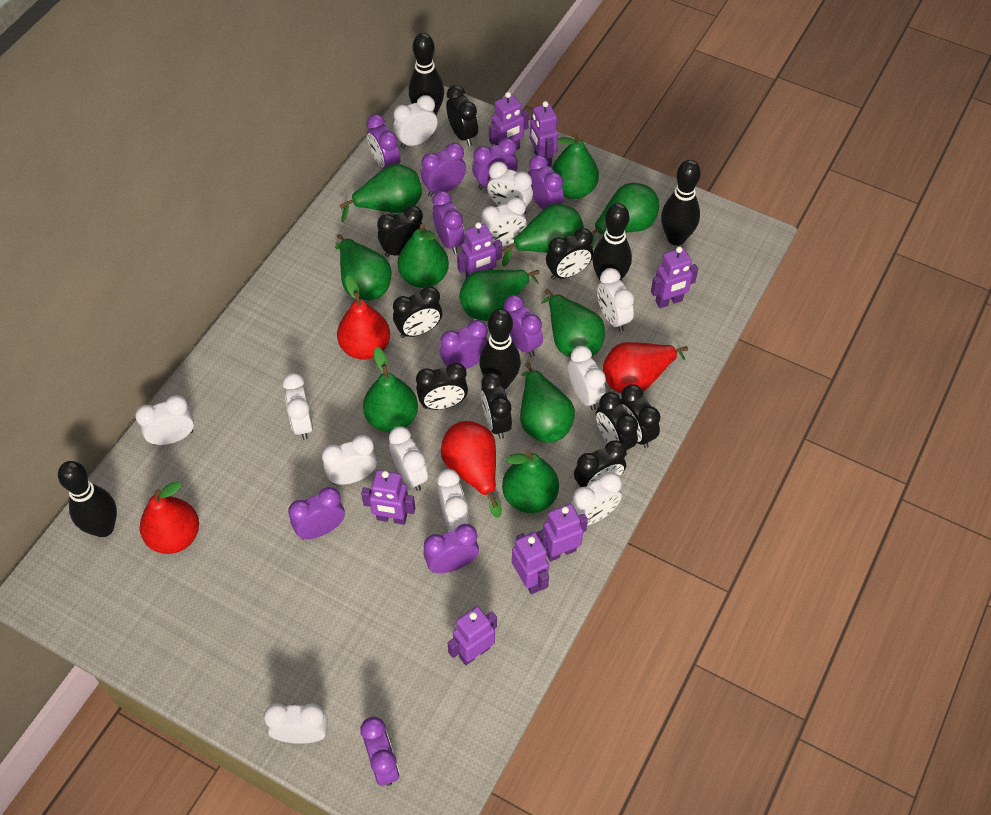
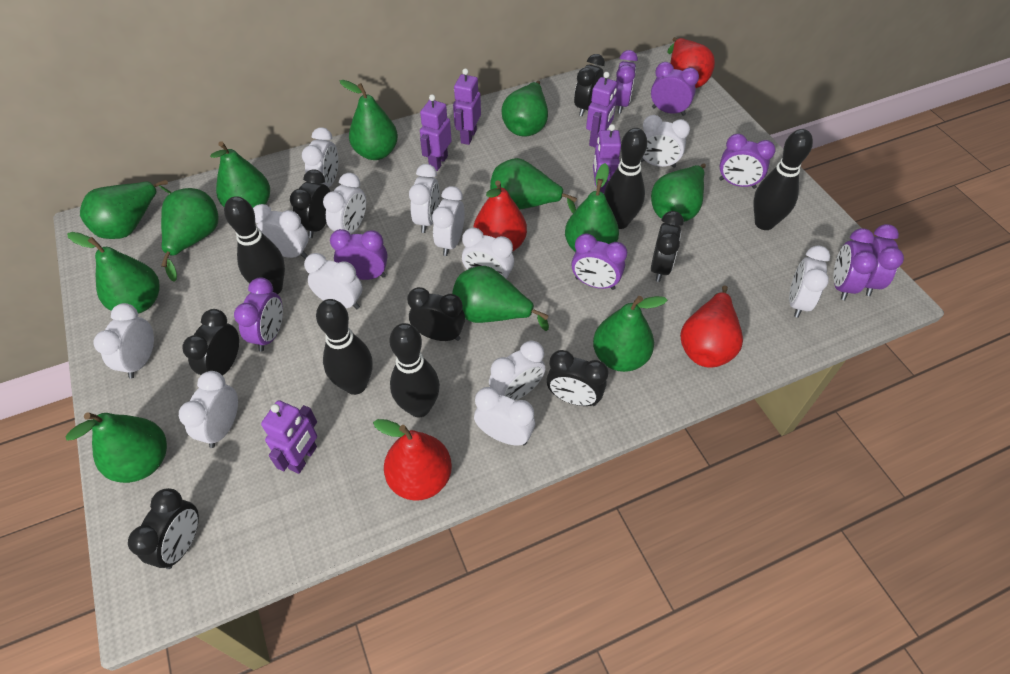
black clock: [377,206,425,257] [393,286,442,338] [416,363,468,410] [446,85,478,146] [481,372,512,439] [546,228,593,280] [574,440,626,487] [596,392,638,455] [620,384,660,448] = 9 -> [128,488,199,569] [182,309,239,376] [290,169,330,238] [407,287,465,341] [547,350,609,406] [574,54,605,116] [651,211,684,282] = 7
green pear: [335,234,392,300] [339,164,422,222] [363,347,418,432] [398,224,449,288] [459,270,540,321] [502,204,584,267] [502,450,559,513] [520,362,575,443] [541,289,605,357] [551,133,599,199] [591,183,659,248] = 11 -> [65,413,167,483] [67,232,160,314] [80,180,172,239] [161,188,218,282] [210,141,270,208] [340,80,398,160] [452,266,549,331] [490,158,577,213] [501,81,548,136] [565,163,619,252] [593,296,667,372] [651,163,706,222] = 12
purple clock: [288,487,345,539] [360,717,400,786] [367,114,401,169] [421,143,466,196] [424,524,479,573] [432,191,465,254] [440,320,488,369] [472,138,518,189] [504,295,543,357] [528,155,564,210] = 10 -> [234,277,283,352] [330,229,388,280] [572,233,627,290] [615,50,638,113] [651,62,699,116] [719,134,775,189] [834,228,878,300] [865,224,904,296] = 8
purple robot: [361,470,415,525] [448,606,497,665] [457,222,502,278] [489,92,529,150] [512,532,549,595] [530,101,559,167] [537,504,588,561] [651,246,698,308] = 8 -> [261,400,317,474] [420,94,452,171] [453,68,481,145] [586,72,617,148] [593,124,621,193] = 5
white clock: [135,395,194,445] [264,703,328,744] [283,373,313,440] [322,435,377,485] [389,426,428,491] [393,95,438,149] [437,469,469,532] [481,197,527,247] [487,162,533,215] [568,346,606,410] [571,472,622,525] [597,268,634,332] = 12 -> [94,303,154,379] [179,371,238,448] [253,204,309,258] [302,127,338,187] [304,253,362,309] [323,173,366,234] [409,164,440,233] [432,186,465,256] [462,228,514,278] [474,387,535,446] [489,341,545,400] [641,115,690,168] [789,245,830,318] = 13

